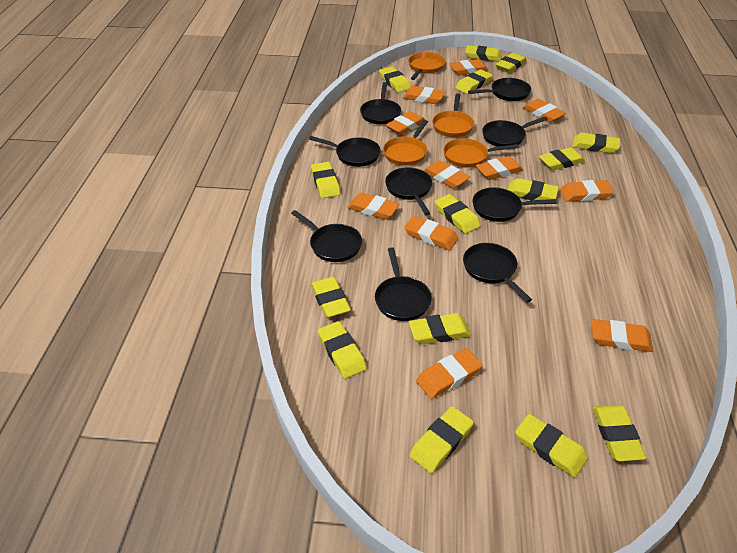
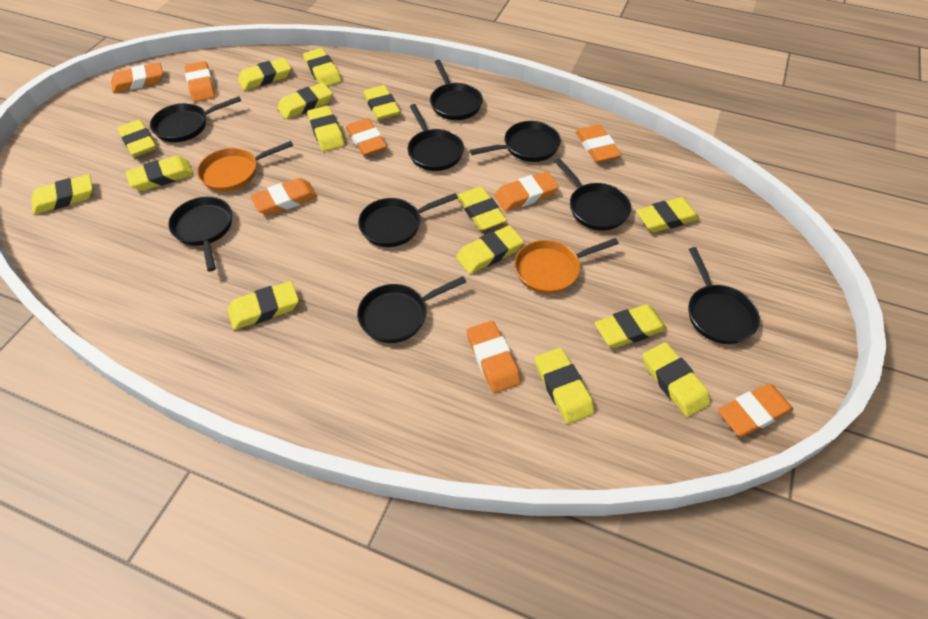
orange eraser: [347,192,399,219] [386,111,425,135] [403,86,445,104] [404,216,458,250] [416,348,482,399] [423,160,470,188] [449,59,489,75] [476,156,523,180] [523,99,566,122] [560,180,614,202] [591,319,653,352] = 11 -> [111,62,163,93] [185,61,215,102] [250,178,318,215] [346,118,387,156] [467,321,521,393] [494,172,559,211] [576,124,621,162] [718,383,793,437] = 8
orange pan: [383,120,428,166] [408,52,445,80] [432,93,474,137] [443,138,519,168] = 4 -> [197,141,293,192] [515,238,619,294] = 2

